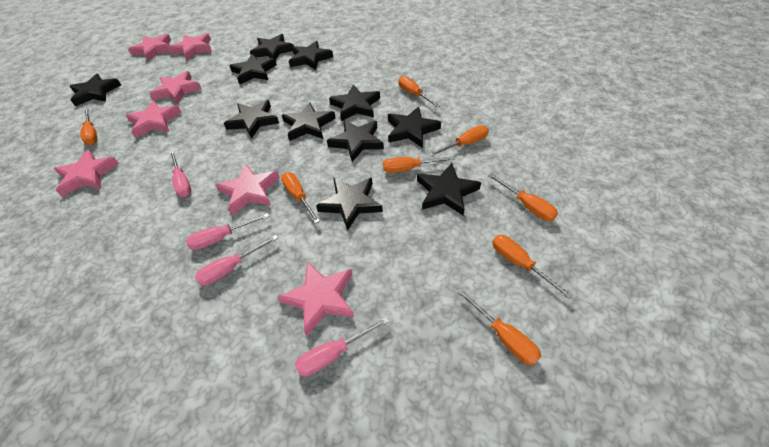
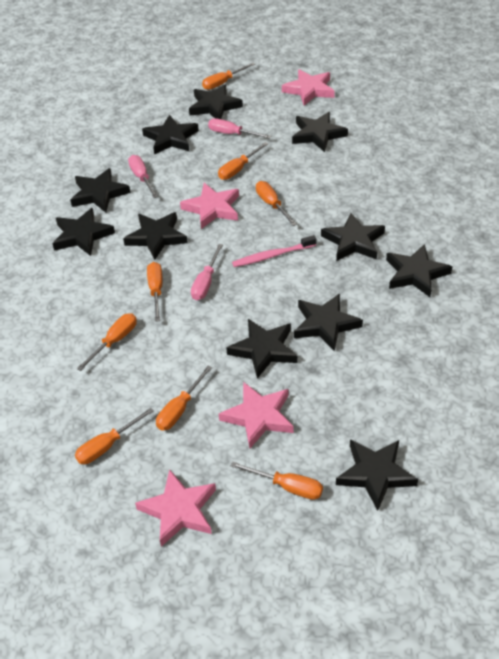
pink screwdriver: [170,151,191,197] [186,213,269,250] [195,235,278,286] [295,317,390,376] = 4 -> [128,155,158,198] [191,244,223,300] [208,118,271,139] = 3
pink star: [54,150,119,197] [126,100,181,138] [128,34,171,61] [149,71,202,104] [168,33,212,60] [216,164,280,215] [278,261,354,336] = 7 -> [135,469,216,547] [180,183,239,229] [219,382,294,448] [282,69,335,106] = 4
pink toothbrush: none = 0 -> [232,235,316,267] = 1

